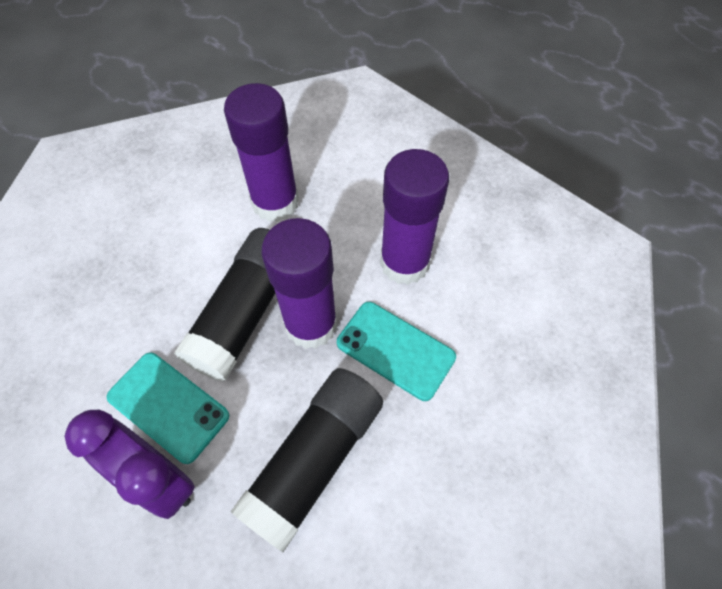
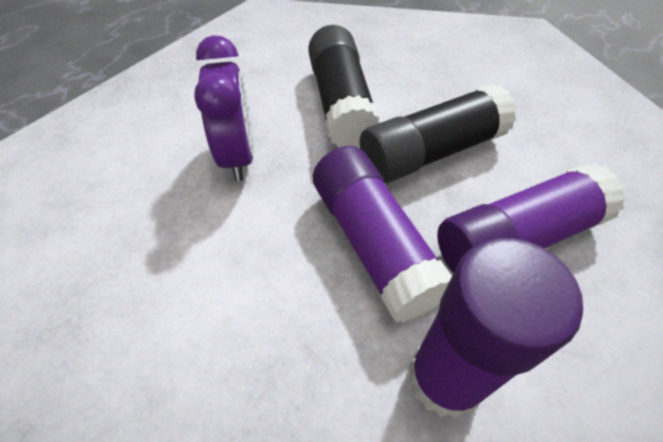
turquoise phone: [107,353,229,464] [337,302,456,401] = 2 -> none = 0

